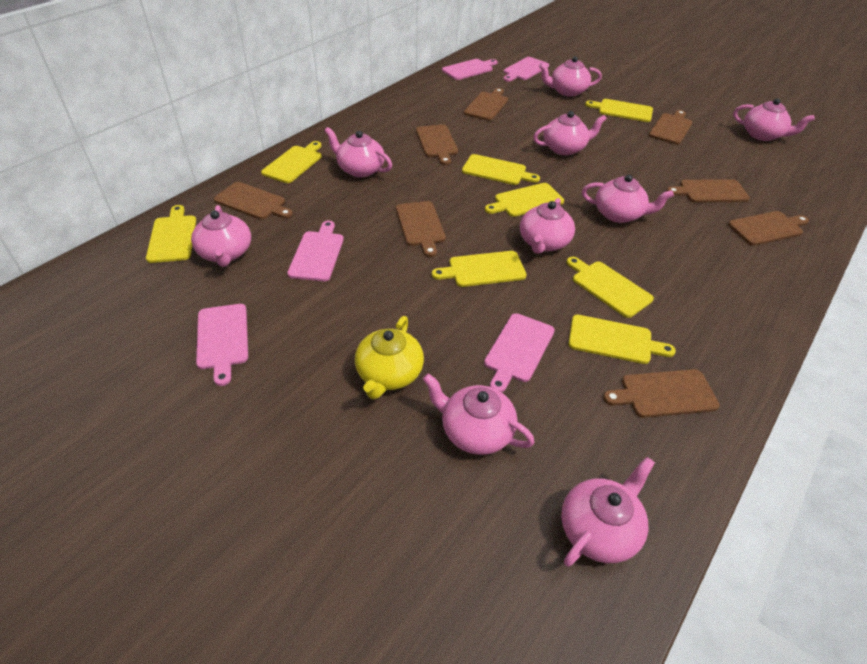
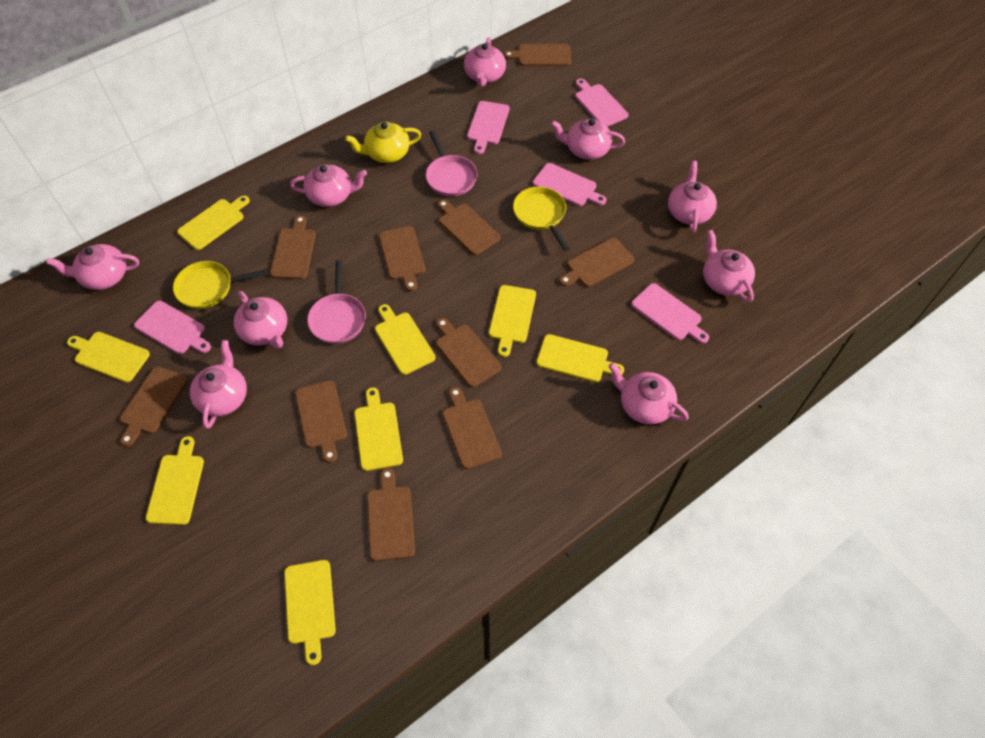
brown cutting board: [214,182,293,220] [396,201,446,257] [416,125,458,165] [464,88,508,121] [603,369,720,418] [649,110,693,144] [667,179,750,202] [728,211,809,246] = 8 -> [120,366,188,447] [270,215,316,279] [295,380,347,463] [367,468,415,561] [379,226,425,291] [436,318,501,387] [438,200,500,255] [443,387,502,469] [504,44,571,66] [559,238,634,287] = 10
pink pan: none = 0 -> [307,261,366,344] [426,130,477,197] = 2
yellow pan: none = 0 -> [173,261,268,309] [513,187,570,251] = 2

